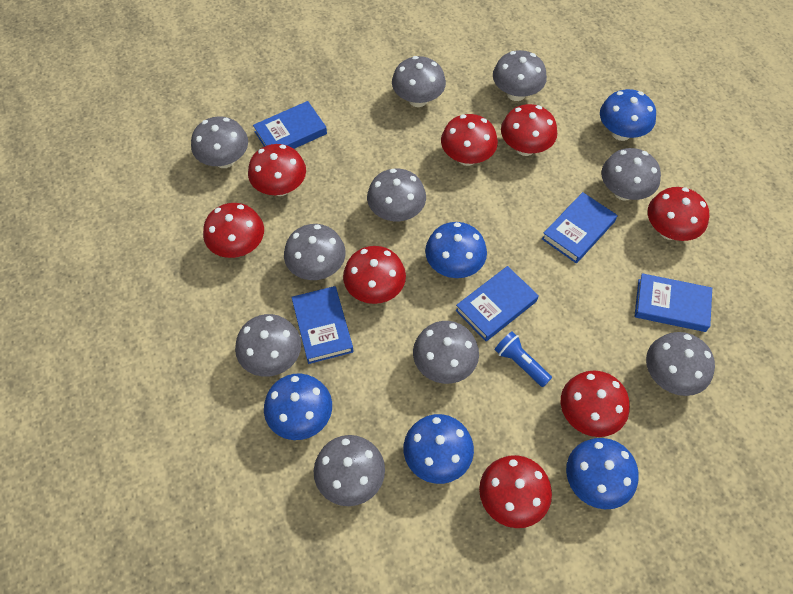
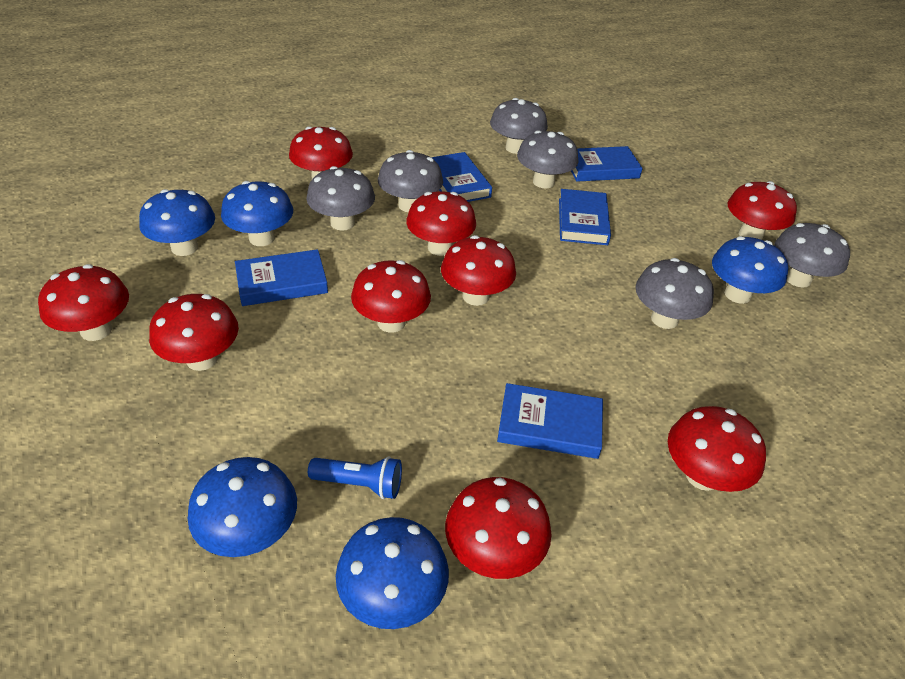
grey mushroom: [191,116,248,168] [235,314,301,377] [284,224,346,280] [314,435,385,506] [367,169,426,221] [392,56,446,107] [413,321,479,384] [493,50,547,101] [601,148,661,201] [646,332,715,396] = 10 -> [306,166,375,231] [378,150,443,212] [490,98,548,154] [517,130,578,188] [635,258,714,329] [775,223,850,288] = 6
red mushroom: [203,203,264,258] [248,144,306,196] [343,246,406,304] [441,114,498,166] [479,455,552,528] [501,104,557,156] [561,370,630,437] [648,187,709,241] = 8 -> [38,264,129,341] [149,294,239,371] [289,126,353,179] [351,260,431,333] [406,191,476,256] [441,235,516,306] [445,477,551,579] [668,406,766,492] [728,181,797,240] = 9

